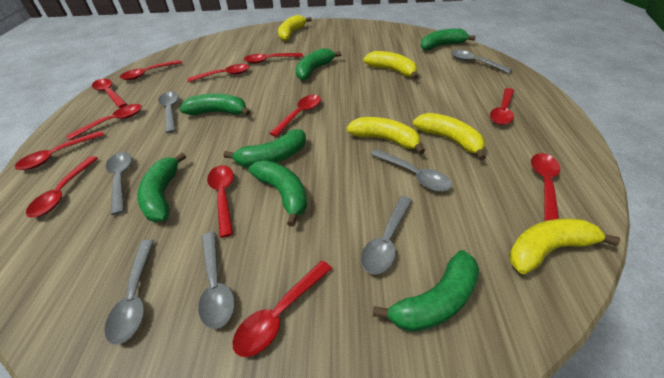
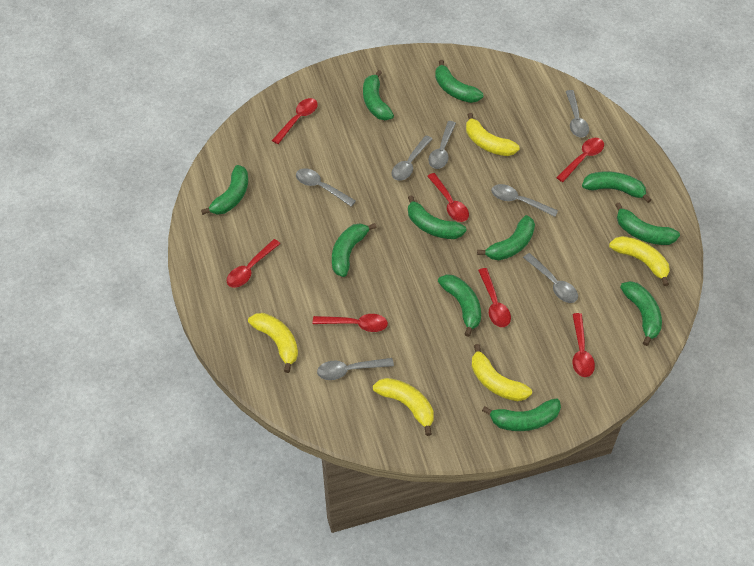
green banana: [137,153,186,222] [180,93,250,116] [223,129,306,167] [249,160,307,227] [295,48,342,81] [373,250,479,332] [421,29,476,50] = 7 -> [201,165,248,215] [332,223,377,277] [363,70,394,120] [408,195,466,239] [435,60,483,103] [438,274,481,337] [477,215,535,260] [482,398,561,431] [582,171,651,203] [615,202,680,245] [620,281,662,346] = 11
red spoon: [15,130,104,170] [26,156,98,218] [66,104,142,140] [92,79,127,108] [120,60,182,80] [187,64,249,82] [207,165,234,238] [232,260,332,357] [244,53,303,64] [269,95,321,137] [490,88,514,125] [531,153,560,221] = 12 -> [227,239,281,288] [272,98,318,144] [313,314,388,332] [427,173,469,222] [478,268,511,327] [556,138,604,182] [572,313,595,377] = 7

